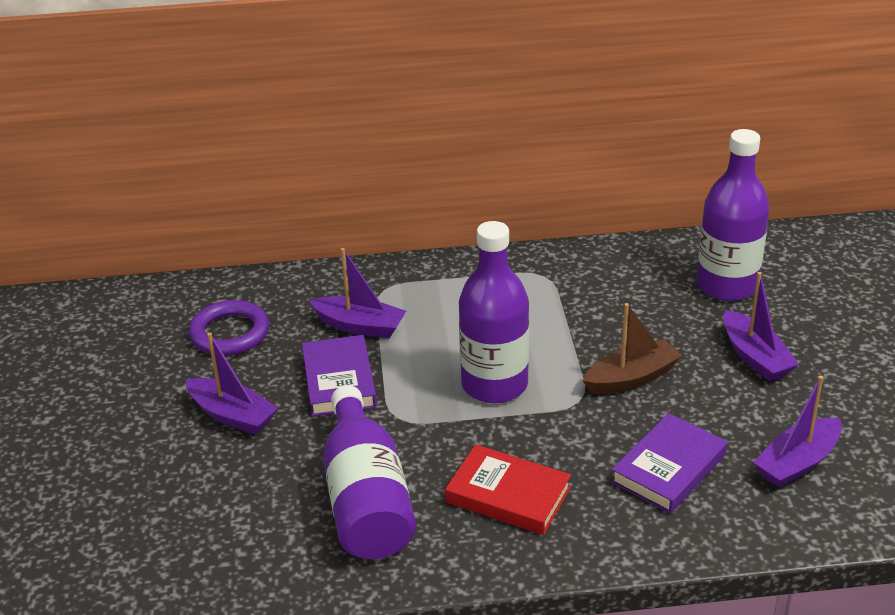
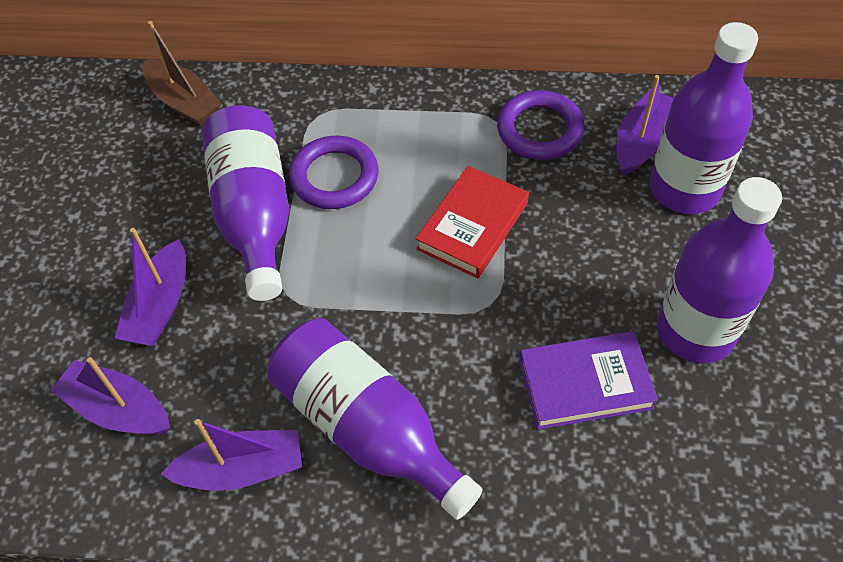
purple book: [302,335,377,417] [611,413,727,514] = 2 -> [519,331,658,430] = 1
purple bottle: [323,385,416,559] [459,221,529,403] [696,129,770,301] = 3 -> [202,105,290,301] [267,318,483,520] [649,22,758,214] [657,177,782,363] = 4
purple ring: [188,300,269,356] = 1 -> [289,136,379,209] [497,90,585,160] = 2

